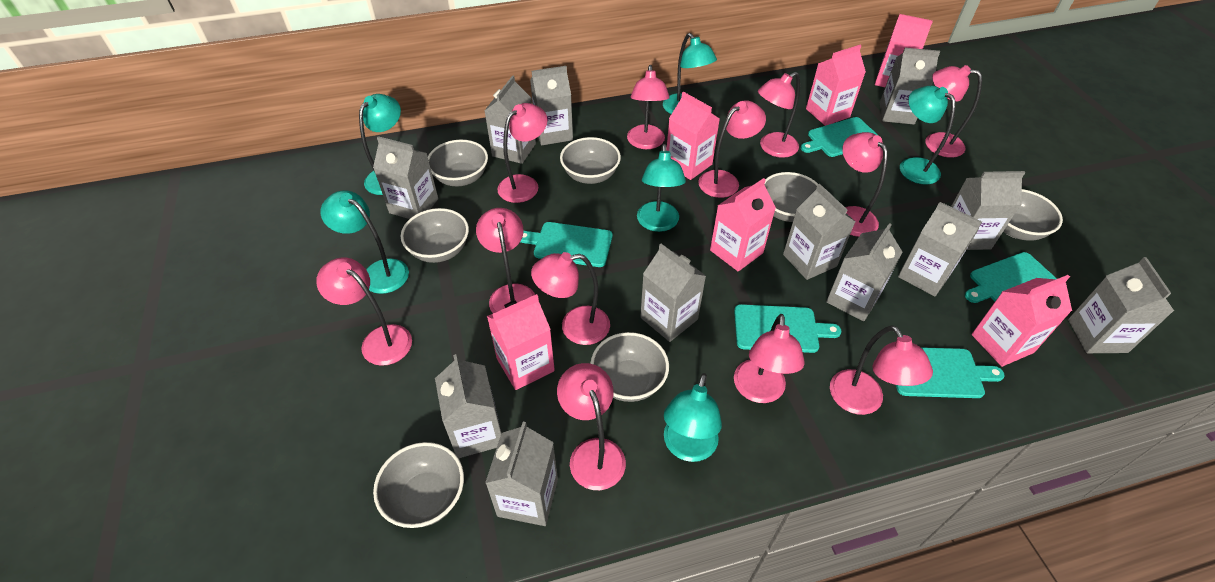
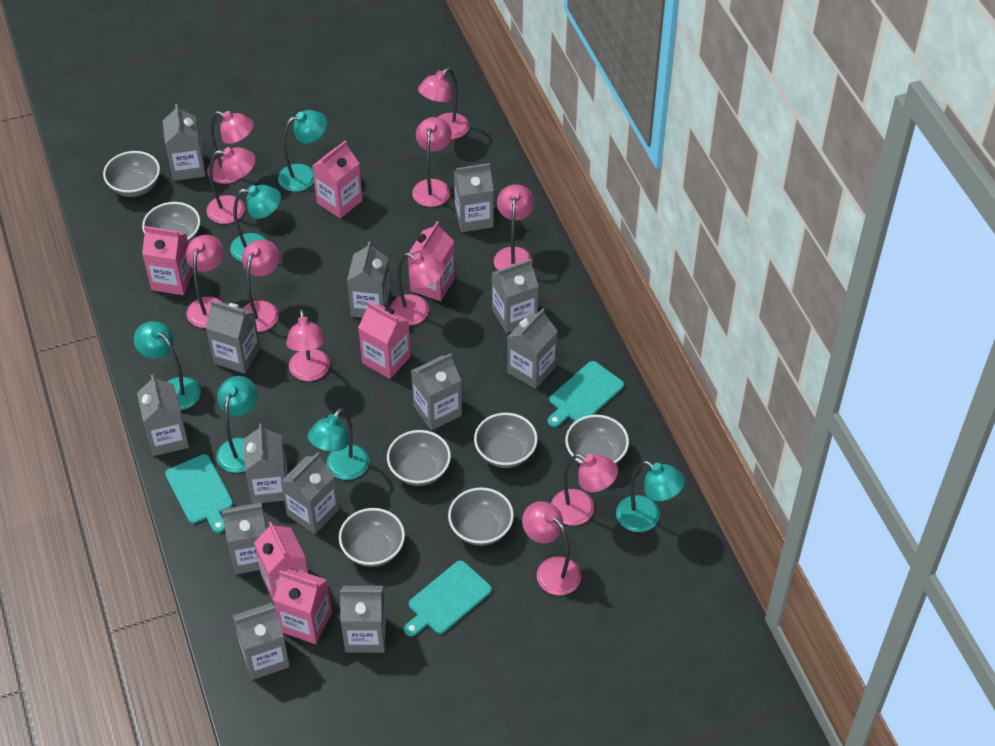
grey carton: [373,136,438,219] [435,354,501,459] [484,75,536,164] [485,422,558,526] [530,66,573,145] [640,244,706,342] [783,184,855,280] [826,223,902,321] [880,48,940,124] [898,202,982,296] [951,171,1025,250] [1068,257,1174,353] = 12 -> [137,375,189,456] [163,104,206,181] [206,300,260,374] [222,502,267,574] [233,603,290,680] [243,423,288,504] [281,452,339,534] [340,586,387,653] [347,241,391,318] [411,353,462,430] [454,163,494,232] [492,259,538,333] [507,308,558,389] = 13
pink lamp: [316,257,412,366] [476,208,535,313] [497,103,548,203] [531,252,610,345] [557,363,626,490] [627,65,670,149] [698,100,766,198] [734,314,805,403] [758,72,800,158] [830,325,933,415] [842,132,888,237] [926,65,982,158] = 12 -> [186,235,224,328] [207,111,254,184] [207,147,256,224] [242,239,279,332] [286,309,330,381] [389,253,445,325] [412,117,452,207] [418,68,469,139] [494,184,534,270] [522,501,581,595] [551,454,618,526] = 11
turquoise cutting board: [520,222,613,267] [734,304,841,353] [801,117,879,157] [896,347,1005,398] [965,252,1057,303] = 5 -> [165,454,233,533] [404,560,492,637] [548,361,624,427] = 3

